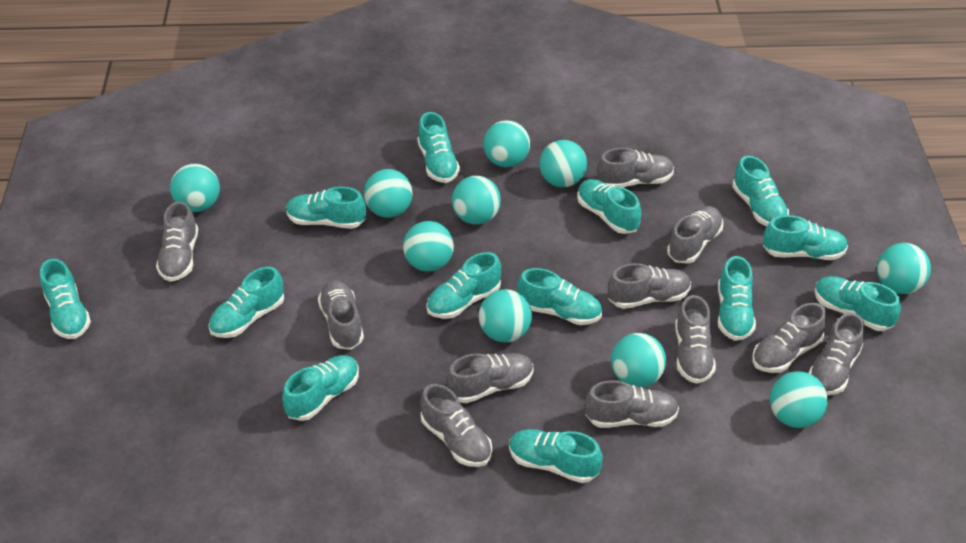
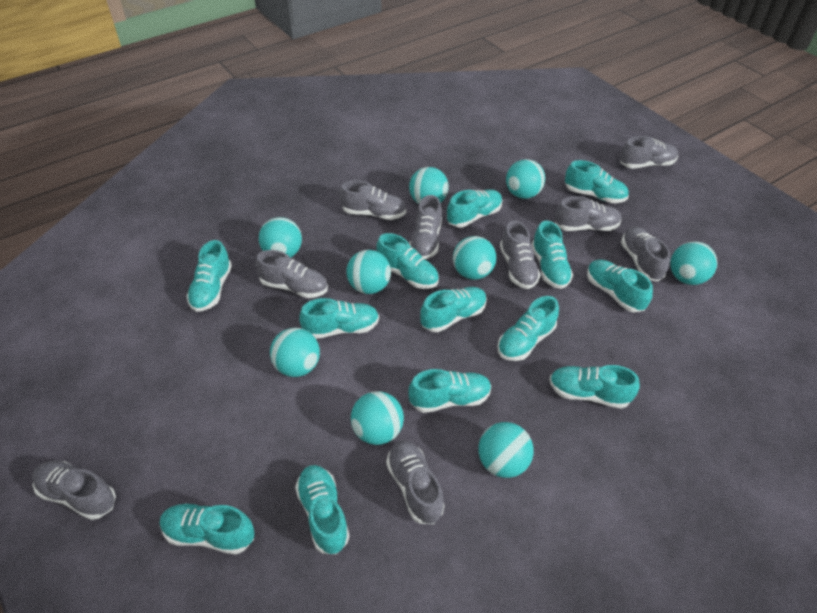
grey shoe: [156,201,198,282] [318,280,364,350] [420,384,492,467] [446,353,533,403] [585,380,679,428] [597,148,674,187] [608,263,691,309] [667,206,723,263] [675,295,716,384] [752,303,827,373] [809,313,865,395] = 11 -> [32,461,116,520] [256,250,328,298] [339,180,406,220] [386,440,444,524] [409,195,442,259] [500,221,540,289] [555,196,622,231] [620,136,678,169] [621,227,670,282] = 9
turquoise ball: [170,164,220,212] [364,169,413,218] [403,221,454,272] [452,176,501,224] [479,289,532,343] [484,120,530,167] [539,140,587,187] [611,333,666,387] [770,371,828,428] [877,243,931,294] = 10 -> [259,217,302,258] [270,328,320,377] [346,250,391,294] [351,391,404,445] [409,167,449,204] [453,236,496,279] [478,422,534,478] [506,159,545,199] [670,241,718,285] = 9

